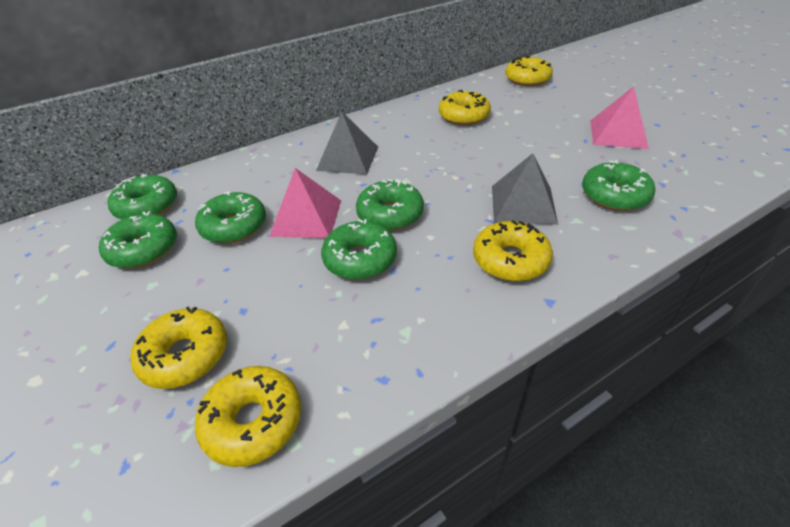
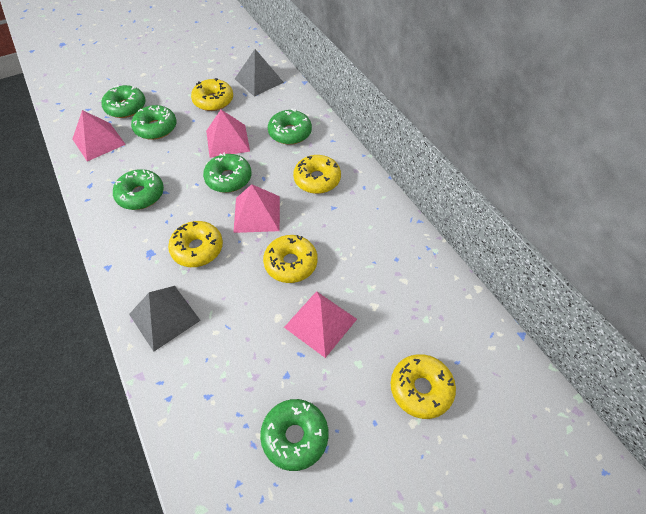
pink pyramid: [269,168,341,238] [590,86,649,149] = 2 -> [72,110,126,161] [206,110,250,158] [233,184,280,233] [284,291,357,358] = 4

